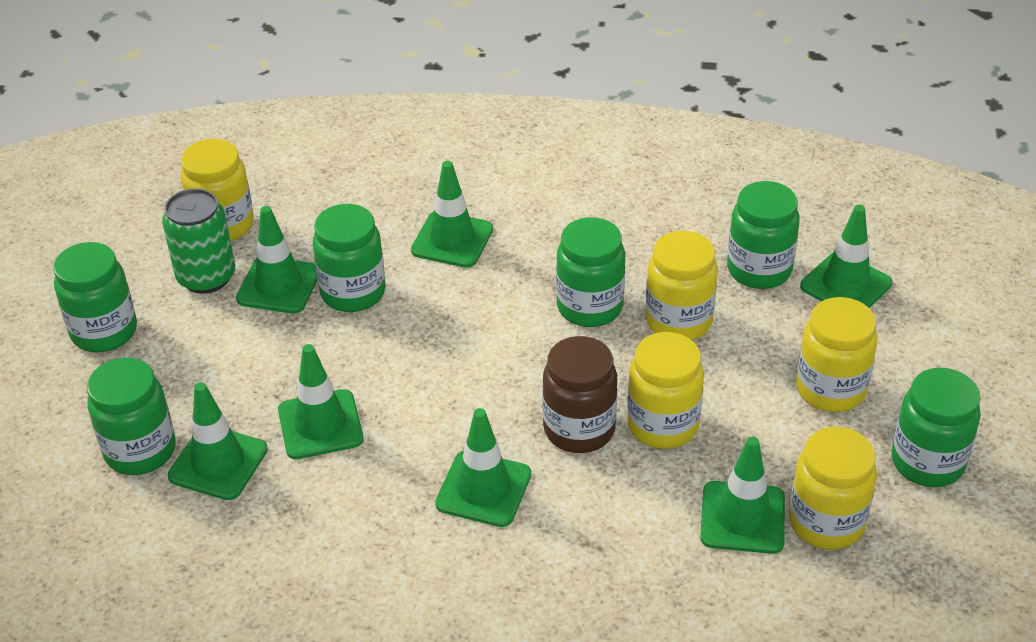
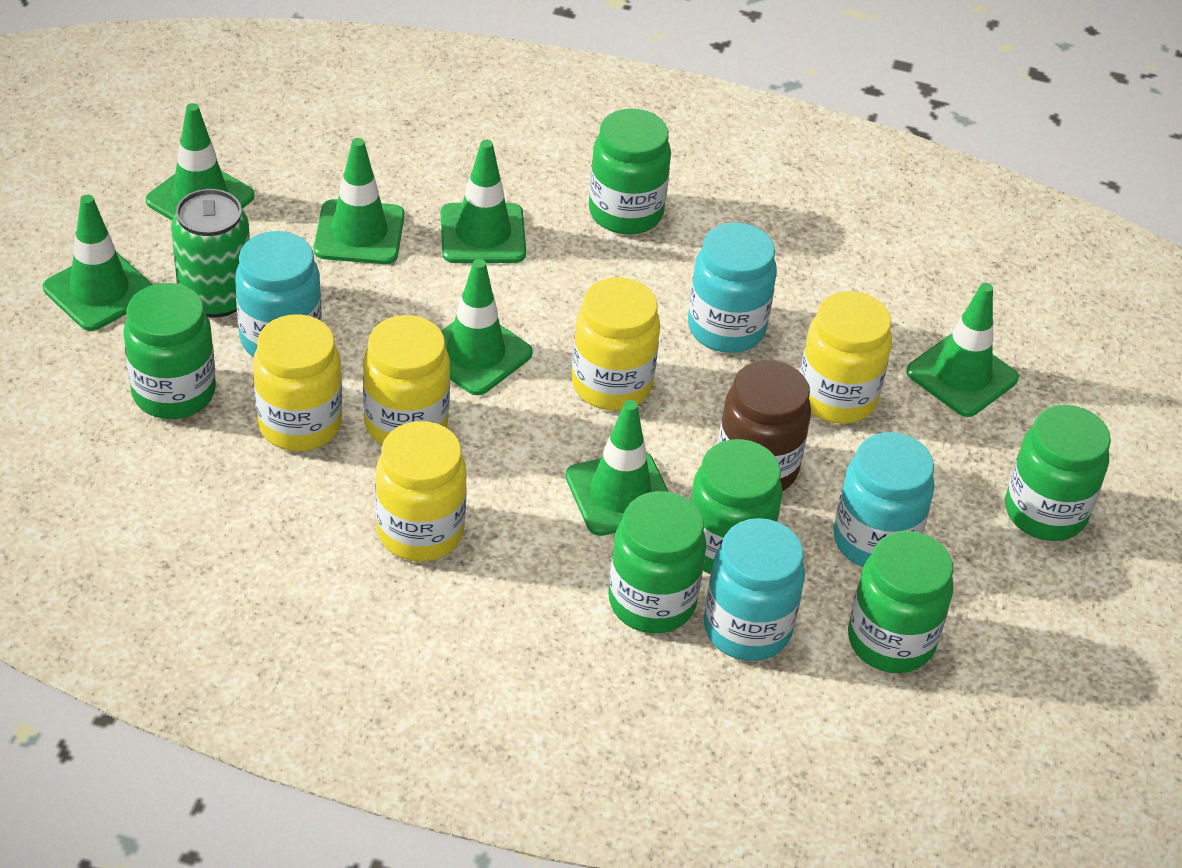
turquoise jar: none = 0 -> [235,231,322,357] [688,223,777,353] [704,518,805,661] [833,432,935,567] = 4

